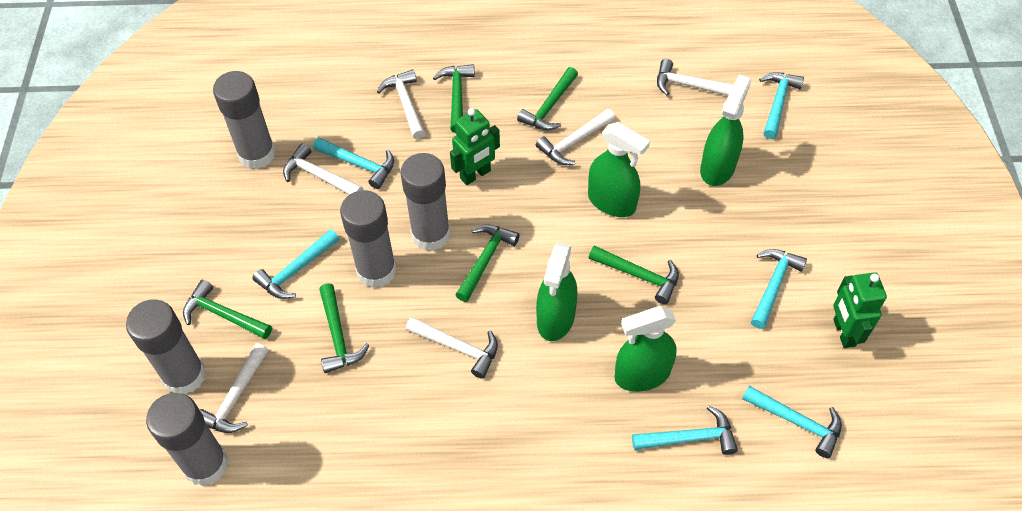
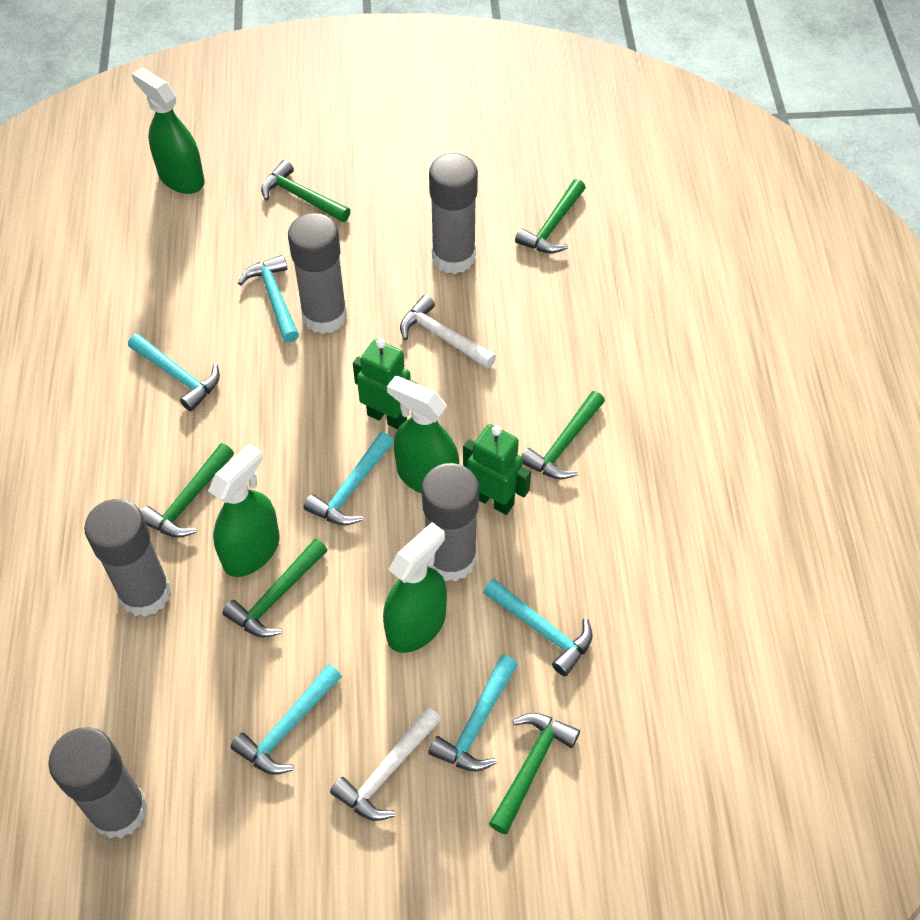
white hammer: [200,343,268,433] [283,143,363,195] [377,69,425,139] [406,317,498,379] [536,109,615,165] [657,59,734,96] = 6 -> [330,707,441,821] [400,295,496,369] = 2

